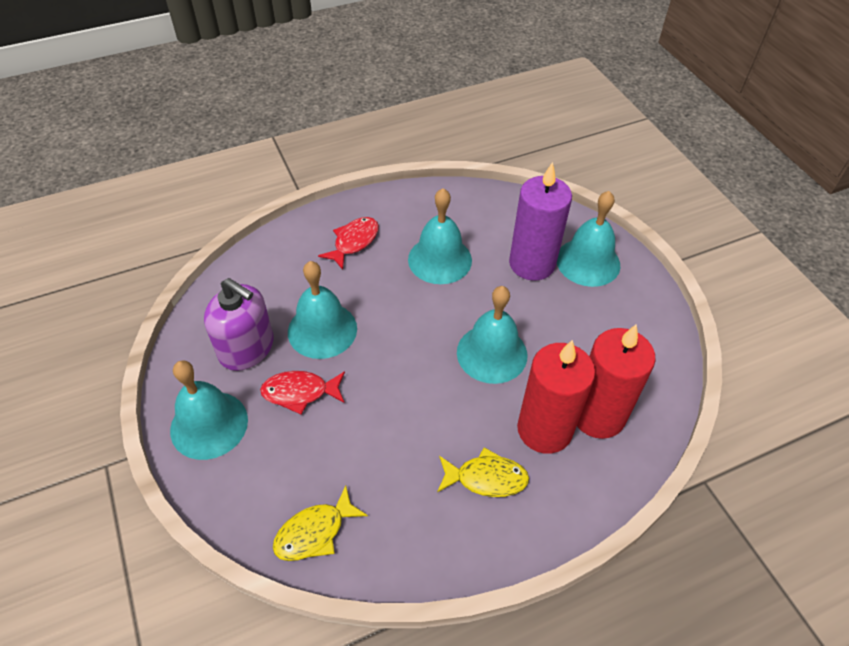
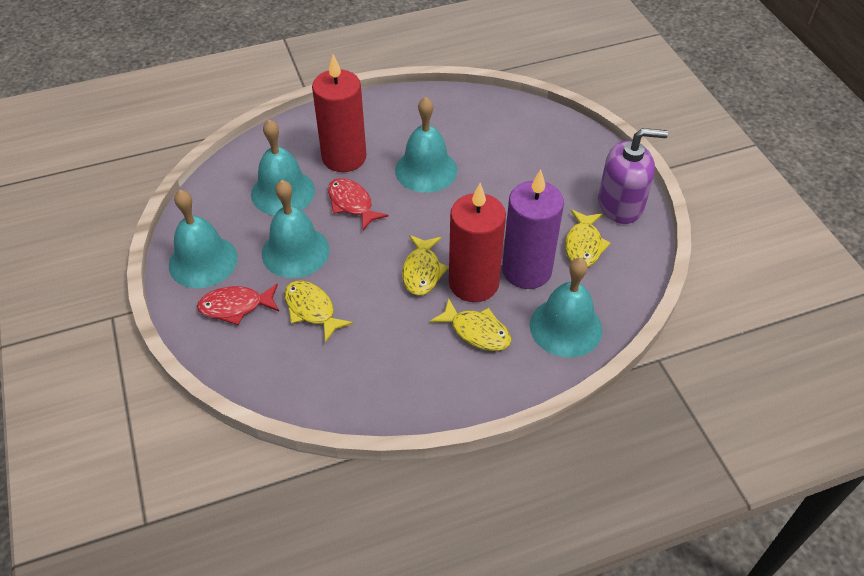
yellow fish: [273,485,368,561] [437,447,529,497] = 2 -> [284,281,353,343] [402,235,449,296] [430,298,511,351] [565,210,611,267] = 4

